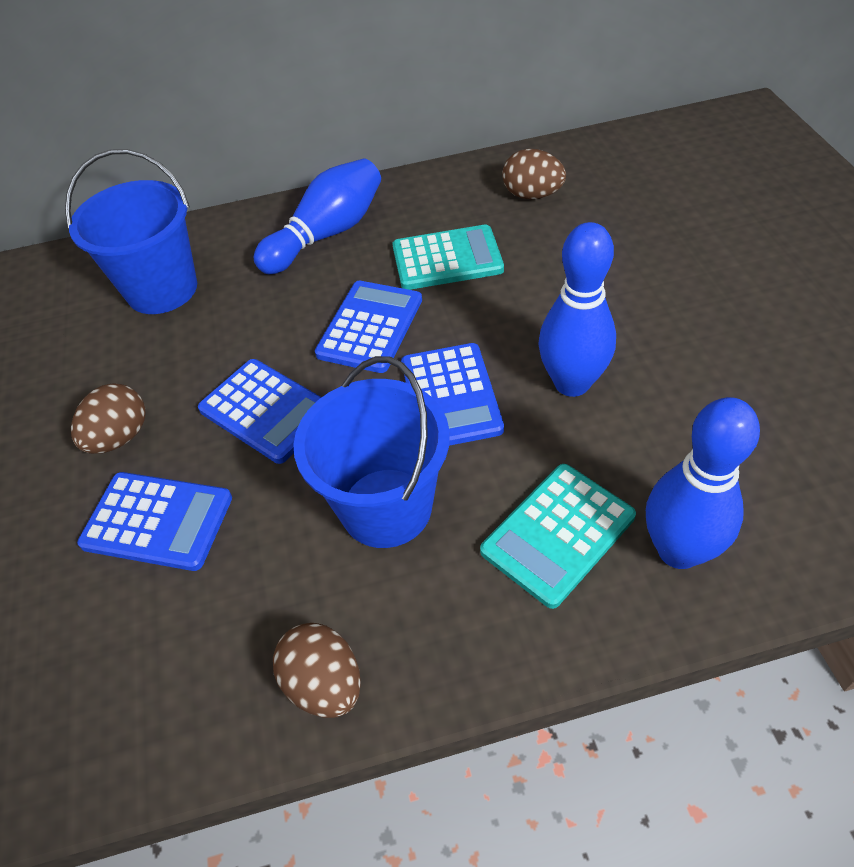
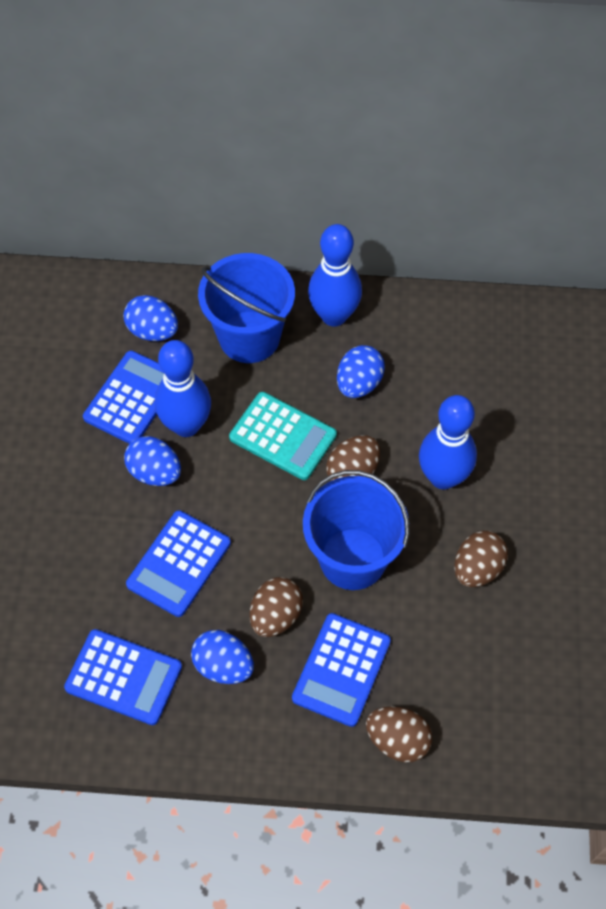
blue egg: none = 0 -> [123,295,178,341] [124,436,181,486] [191,630,254,684] [337,345,385,398] = 4
brown egg: [71,383,146,454] [273,623,361,718] [502,149,566,200] = 3 -> [250,577,303,637] [326,435,380,481] [366,706,432,762] [454,531,508,587] = 4
turquoise calculator: [392,225,504,290] [480,464,636,609] = 2 -> [229,392,337,480] = 1

